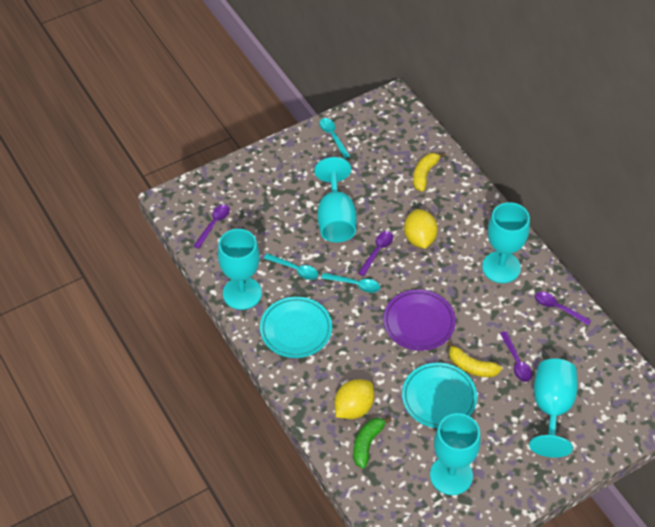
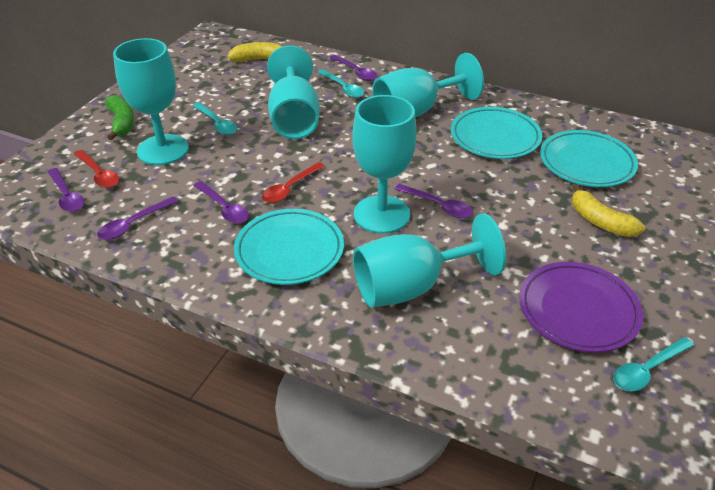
purple spoon: [193,204,230,249] [358,231,393,276] [500,331,532,382] [535,292,592,326] = 4 -> [48,168,84,212] [97,196,179,240] [194,181,249,224] [329,55,377,81] [395,184,473,218] = 5
red spoon: none = 0 -> [74,150,119,188] [262,162,325,203] = 2
turquoise plate: [260,296,332,358] [402,363,477,428] = 2 -> [234,209,344,285] [451,107,542,159] [540,130,638,187] = 3
yellow lemon: [335,379,374,419] [404,209,438,249] = 2 -> none = 0

